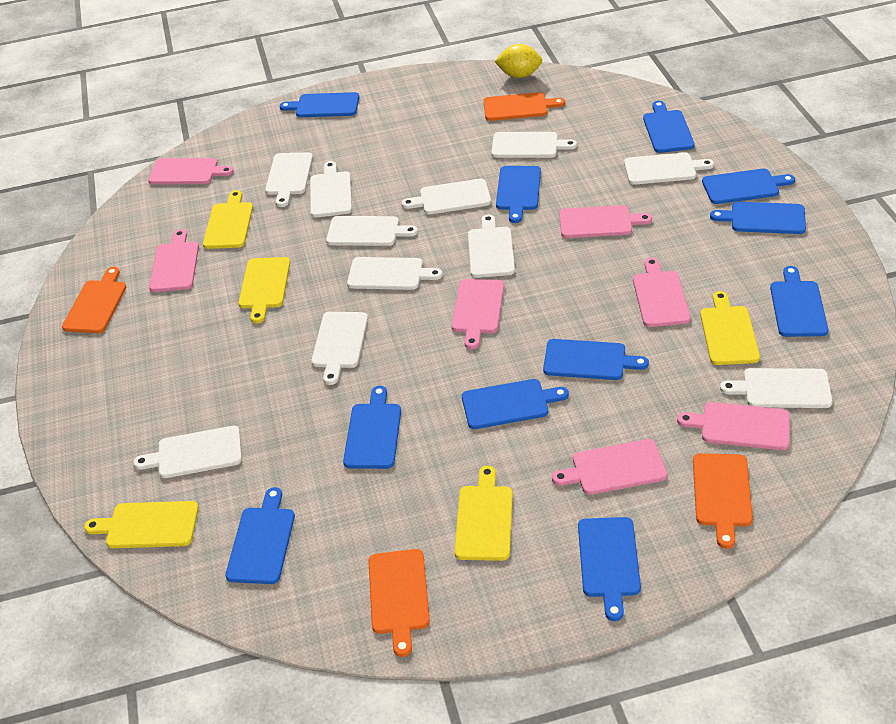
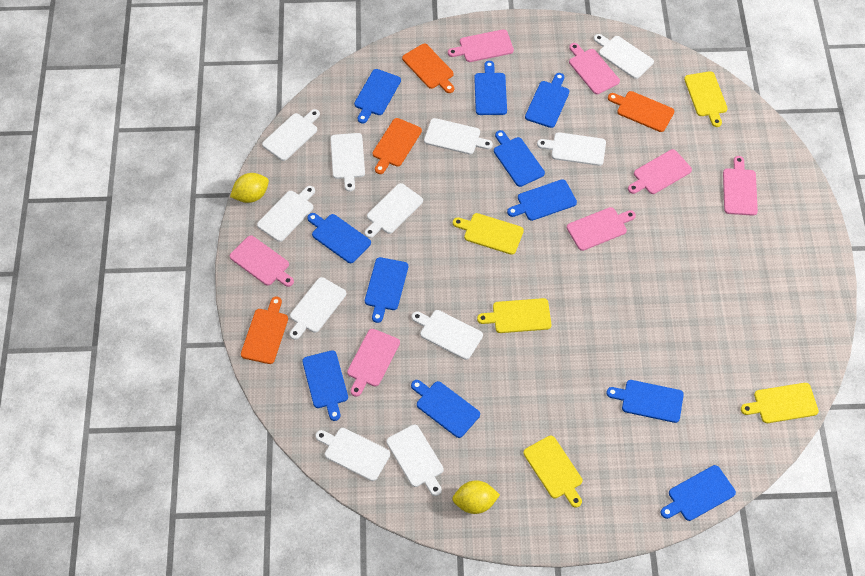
yellow lemon: [495,44,542,78] = 1 -> [230,173,269,203] [452,480,500,514] = 2

